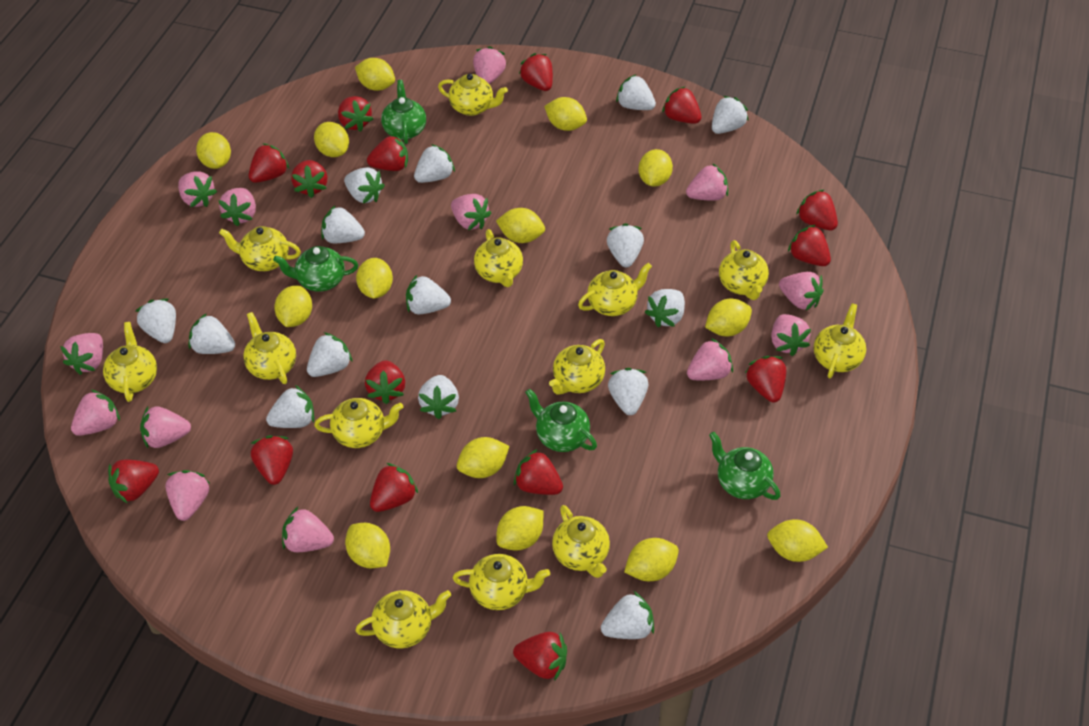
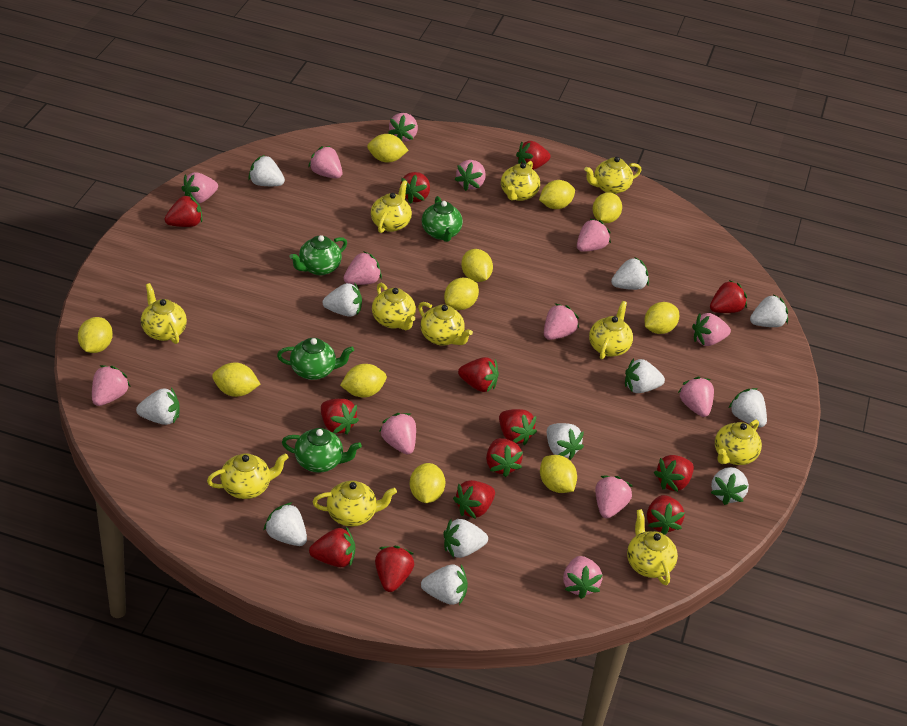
red strawberry: [108,460,159,504] [249,143,289,183] [251,436,293,485] [291,160,327,198] [338,96,373,132] [365,360,405,404] [367,135,408,171] [370,463,418,512] [513,632,567,681] [514,449,563,495] [519,53,553,91] [662,86,702,124] [745,356,786,403] [788,225,831,266] [796,190,838,230] = 15 -> [165,195,203,227] [309,527,355,567] [321,399,359,435] [375,546,414,592] [400,172,430,204] [453,480,495,519] [458,357,499,392] [486,438,523,477] [499,409,537,446] [516,141,551,170] [647,495,685,535] [654,455,694,492] [710,280,747,313] = 13
white strawberry: [136,299,176,343] [188,313,235,354] [266,385,314,428] [307,332,353,377] [321,205,365,243] [344,167,385,203] [406,275,451,314] [414,144,455,183] [418,375,459,419] [601,591,654,639] [607,223,644,267] [608,368,648,415] [616,75,656,110] [645,289,685,327] [712,96,749,134] = 15 -> [136,388,180,425] [248,155,285,186] [263,502,307,546] [323,283,362,317] [421,564,468,605] [444,519,488,558] [547,423,584,460] [611,257,649,290] [625,358,665,393] [711,467,749,505] [728,388,767,427] [750,294,788,327] = 12
yellow lemon: [196,132,231,169] [274,286,312,327] [314,122,349,157] [345,523,390,568] [355,58,395,91] [356,258,393,299] [457,437,509,478] [496,208,545,243] [496,506,543,551] [544,97,587,131] [624,538,679,581] [639,149,673,187] [705,299,752,336] [767,519,828,562] = 14 -> [78,317,113,353] [212,363,260,397] [340,364,387,397] [367,134,409,163] [410,463,445,503] [444,278,479,310] [461,249,493,282] [539,180,575,209] [540,455,577,493] [593,192,622,223] [645,302,679,334] = 11
yellow teapot: [103,322,157,402] [219,226,301,271] [243,312,296,384] [314,398,403,448] [355,590,451,648] [438,74,508,116] [453,554,550,610] [474,229,523,287] [549,339,605,395] [552,505,610,578] [578,263,652,316] [719,240,769,300] [814,303,866,378] = 13 -> [141,283,187,344] [207,453,289,499] [313,480,397,527] [371,180,412,233] [372,283,416,330] [418,302,473,346] [501,161,540,201] [584,157,642,194] [589,301,633,359] [627,509,678,585] [715,420,762,465] = 11

